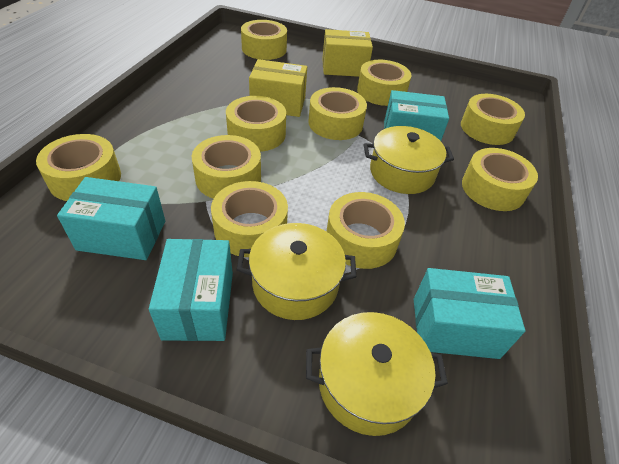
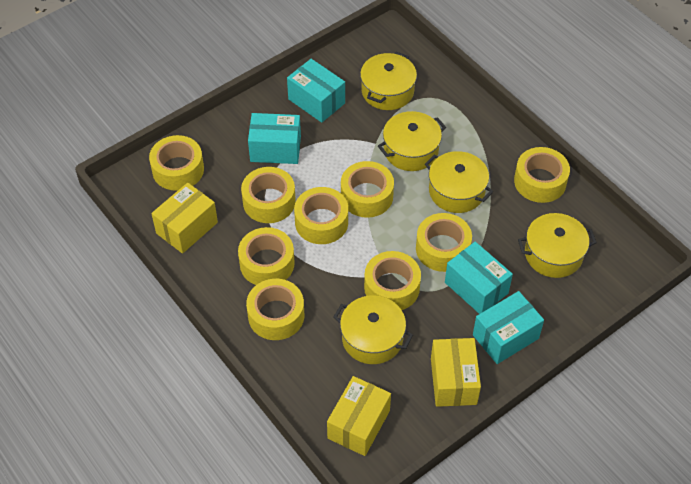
yellow box: [249,59,307,117] [322,29,373,77] = 2 -> [151,183,218,254] [327,376,391,456] [431,338,481,407] = 3
yellow pot: [237,223,356,320] [306,312,448,436] [364,126,454,194] = 3 -> [333,295,413,364] [360,52,417,110] [378,111,446,171] [425,151,493,213] [518,213,597,278] = 5
yellow tape: [36,134,121,201] [192,135,261,199] [211,181,288,257] [226,96,286,152] [241,20,287,60] [308,87,367,140] [326,192,405,269] [357,60,412,106] [461,94,525,145] [462,148,538,211] = 10 -> [149,135,204,191] [238,227,295,285] [241,167,296,223] [246,279,304,340] [294,187,348,244] [341,161,394,218] [364,251,421,310] [416,213,472,272] [514,147,570,203] = 9

